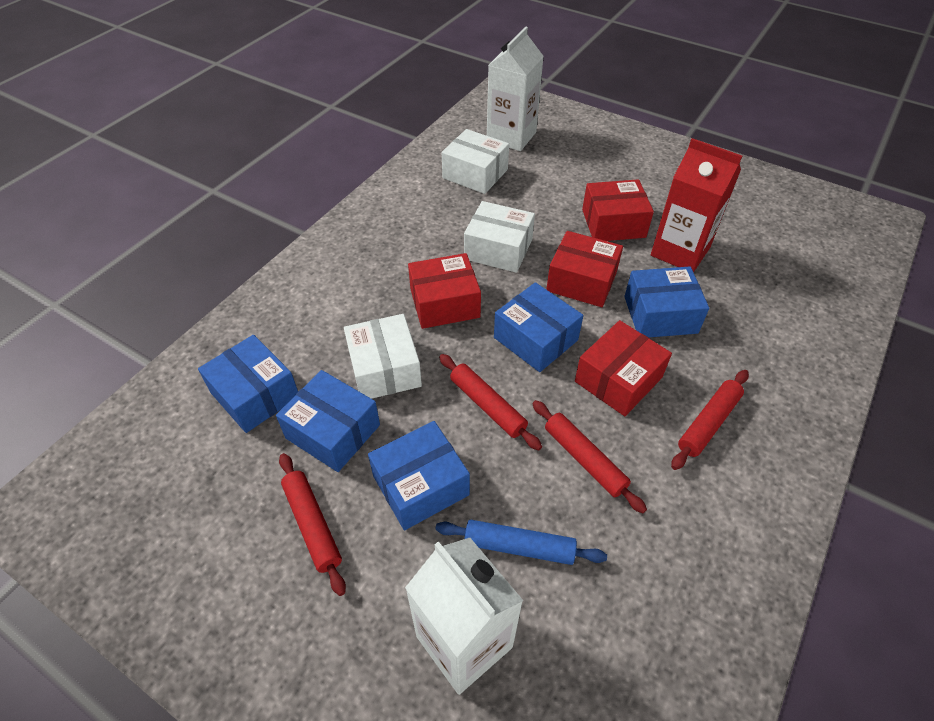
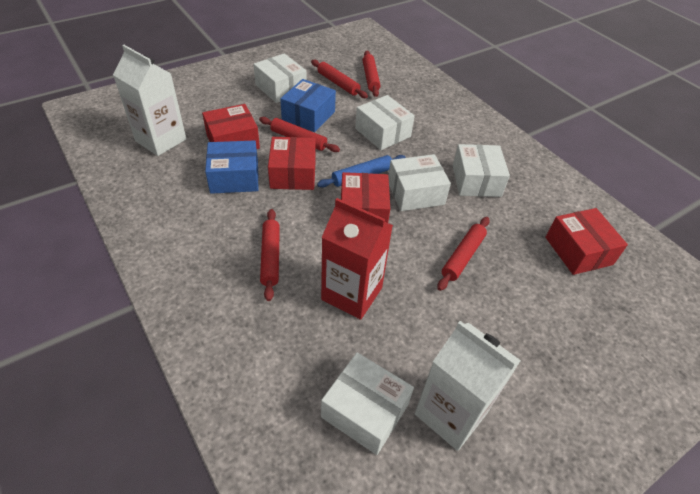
blue box: [198,335,298,433] [276,370,380,472] [368,421,470,530] [494,282,583,372] [624,267,709,337] = 5 -> [205,140,259,194] [280,79,336,132] = 2
red rolling pin: [279,453,346,596] [439,354,542,451] [533,400,647,514] [671,370,749,470] = 4 -> [259,117,340,152] [260,209,280,301] [311,60,368,98] [363,51,381,97] [437,217,490,291] = 5
white box: [344,314,422,399] [442,129,509,194] [464,201,535,273] = 3 -> [253,53,307,103] [321,352,414,455] [355,95,415,150] [388,154,451,211] [453,144,510,197] = 5

